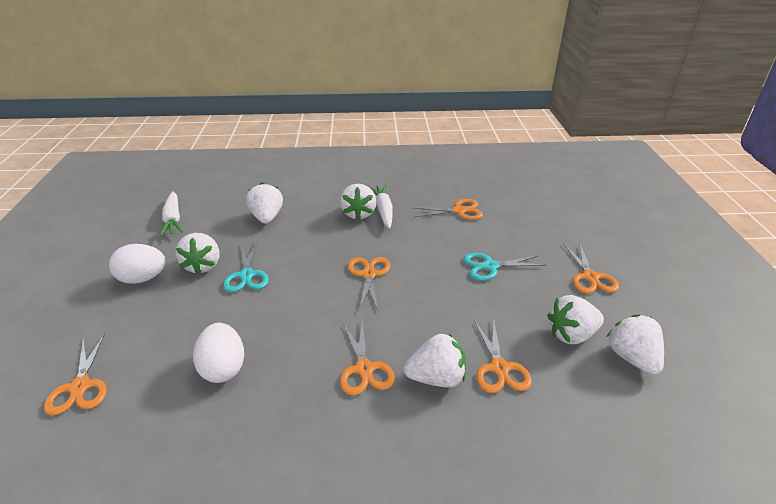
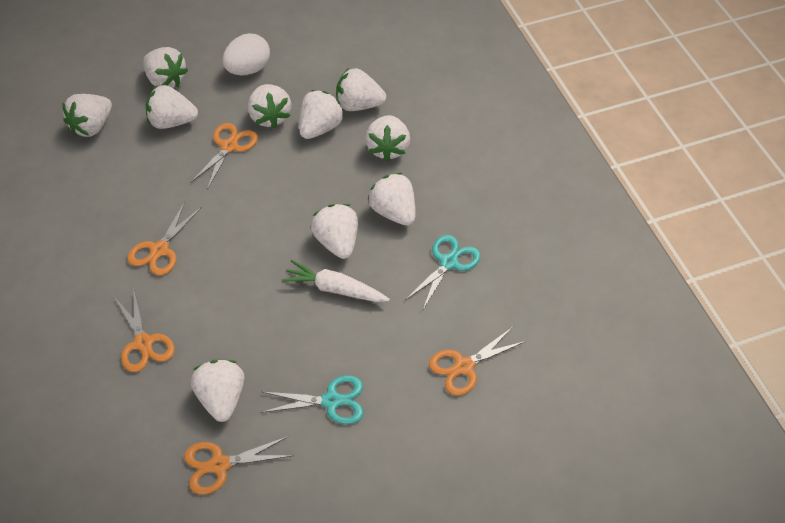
orange scissors: [44,333,107,416] [340,320,395,396] [348,257,391,311] [414,199,483,220] [474,317,532,393] [563,242,619,294] = 6 -> [114,288,175,372] [127,202,201,276] [184,436,294,495] [190,123,258,190] [429,327,526,396] = 5
white carrot: [160,191,183,236] [368,185,393,229] = 2 -> [282,260,390,302] = 1
white egg: [109,244,166,284] [193,323,244,383] = 2 -> [222,33,270,75] = 1
white strawberry: [176,233,219,275] [246,183,283,224] [340,184,376,220] [404,333,466,388] [547,295,604,344] [607,314,664,375] = 6 -> [62,94,112,137] [143,47,188,88] [146,85,198,129] [191,360,244,422] [248,84,291,129] [299,90,344,139] [311,204,358,259] [336,68,386,111] [365,115,410,161] [368,173,416,225] = 10

